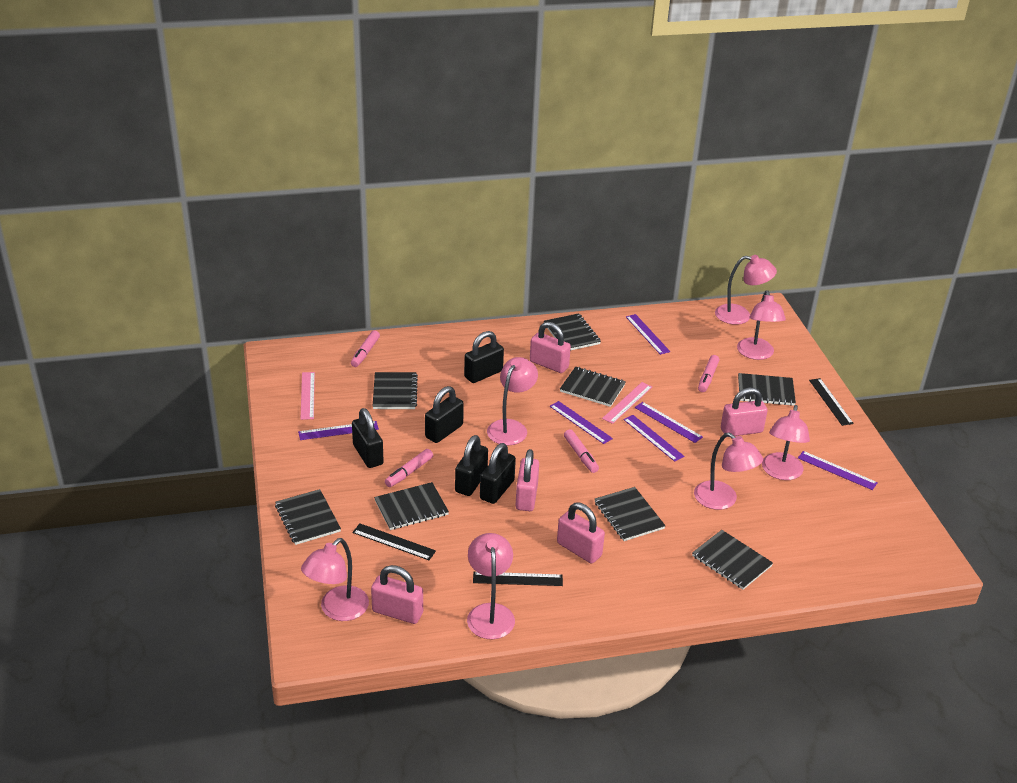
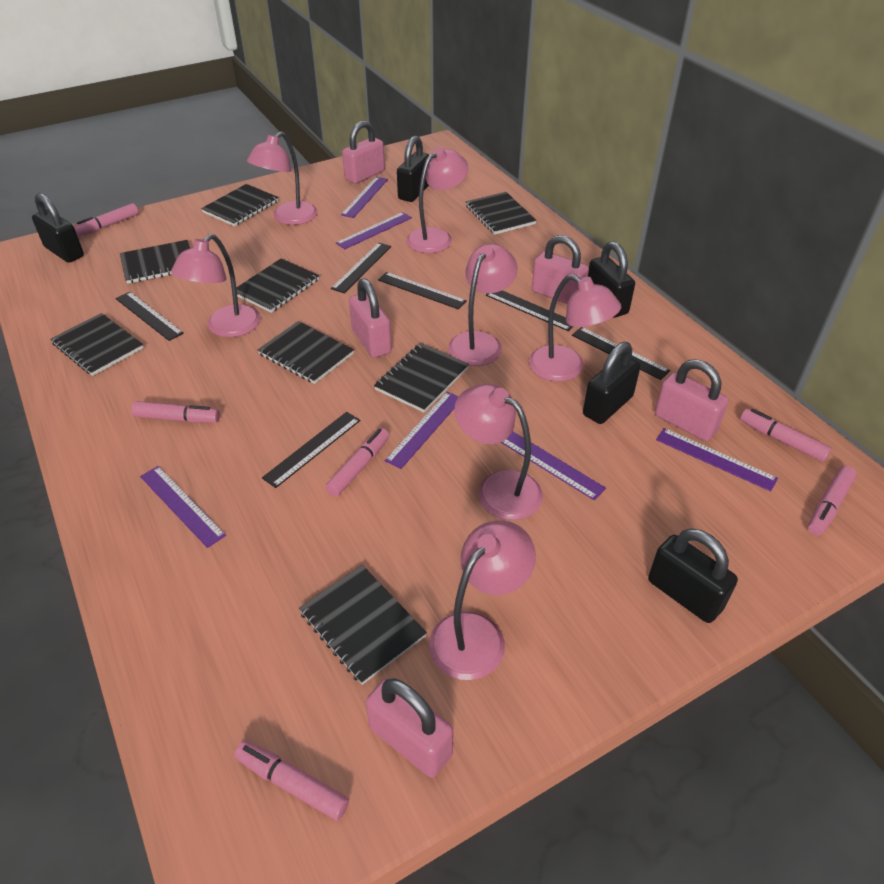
black ruler: [352,523,436,560] [473,572,563,586] [809,378,854,426] = 3 -> [115,292,184,341] [262,412,360,488] [331,243,392,293] [378,272,467,309] [486,291,573,331] [572,327,670,380] = 6
pink marker: [351,330,380,367] [385,449,433,487] [564,429,599,473] [698,355,719,392] = 4 -> [74,203,139,236] [131,401,220,423] [234,741,349,821] [325,428,389,497] [740,409,832,462] [808,466,857,536] = 6
pink ruler: [301,372,315,420] [602,382,652,424] = 2 -> none = 0

